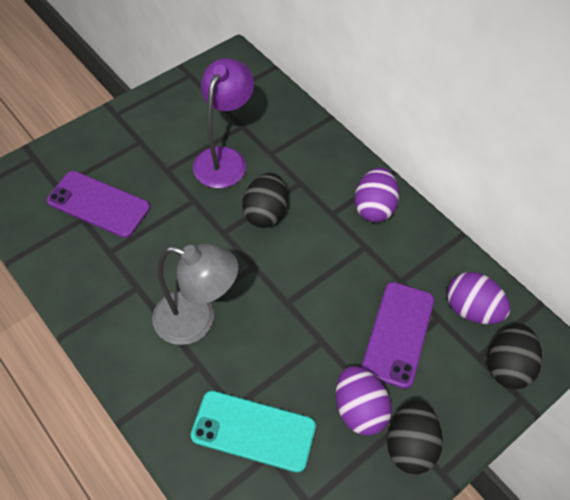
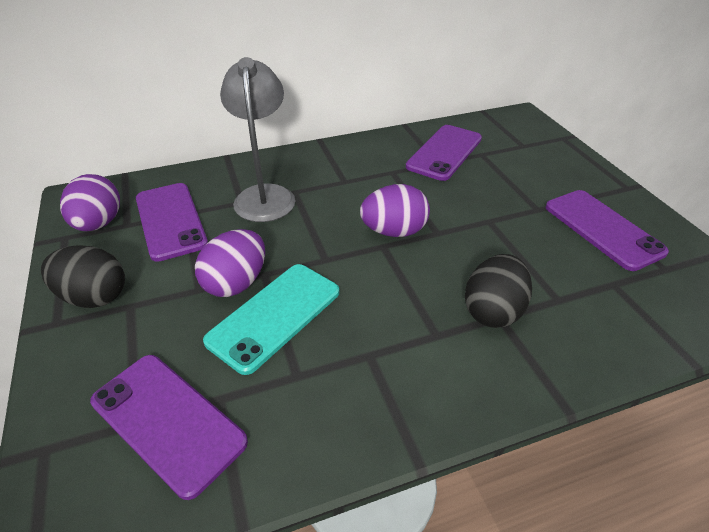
black egg: [242,173,288,228] [387,400,443,474] [488,323,542,389] = 3 -> [41,246,125,308] [465,254,532,328] = 2
purple lamp: [193,58,254,188] = 1 -> none = 0
purple phone: [47,171,150,238] [361,282,434,389] = 2 -> [90,355,248,500] [136,183,208,262] [406,125,482,181] [546,190,669,271] = 4

